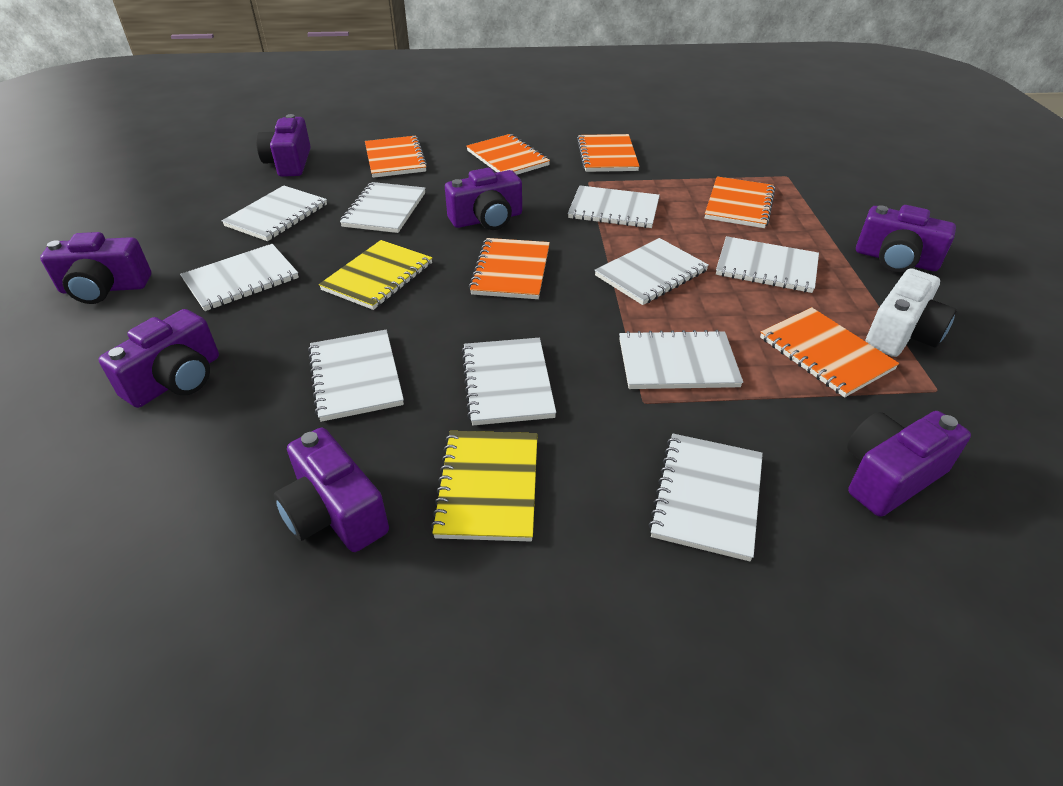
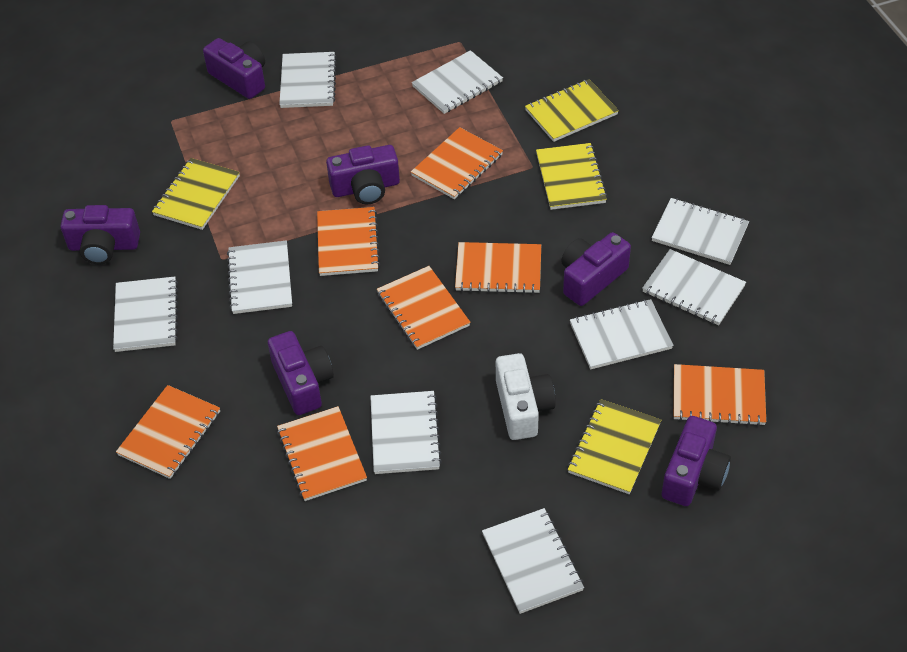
orange notebook: [365,136,428,178] [466,134,550,175] [469,238,550,299] [577,134,639,172] [705,176,775,228] [760,307,899,398] = 6 -> [116,385,220,479] [277,406,367,501] [317,207,380,276] [377,266,471,350] [411,127,503,199] [455,242,541,294] [674,364,766,426] = 7
purple camera: [40,232,151,304] [98,309,219,408] [256,114,311,177] [274,428,389,552] [445,168,522,230] [847,411,971,517] [856,205,956,272] = 7 -> [61,205,140,265] [203,38,265,99] [268,331,334,415] [326,145,400,204] [561,232,631,306] [662,416,731,506] = 6
white notebook: [180,244,299,311] [222,185,327,241] [308,330,404,422] [340,182,426,233] [462,338,556,425] [568,185,660,228] [595,238,709,305] [619,330,743,389] [649,434,763,561] [716,236,819,293] = 10 -> [113,277,178,352] [227,240,292,314] [279,52,337,108] [370,391,442,474] [412,50,503,114] [482,508,584,614] [570,299,673,369] [642,249,746,325] [652,198,749,265] = 9
yellow notebook: [319,240,432,310] [430,431,538,542] = 2 -> [152,158,240,230] [525,79,619,142] [536,143,607,210] [568,399,661,494] = 4

